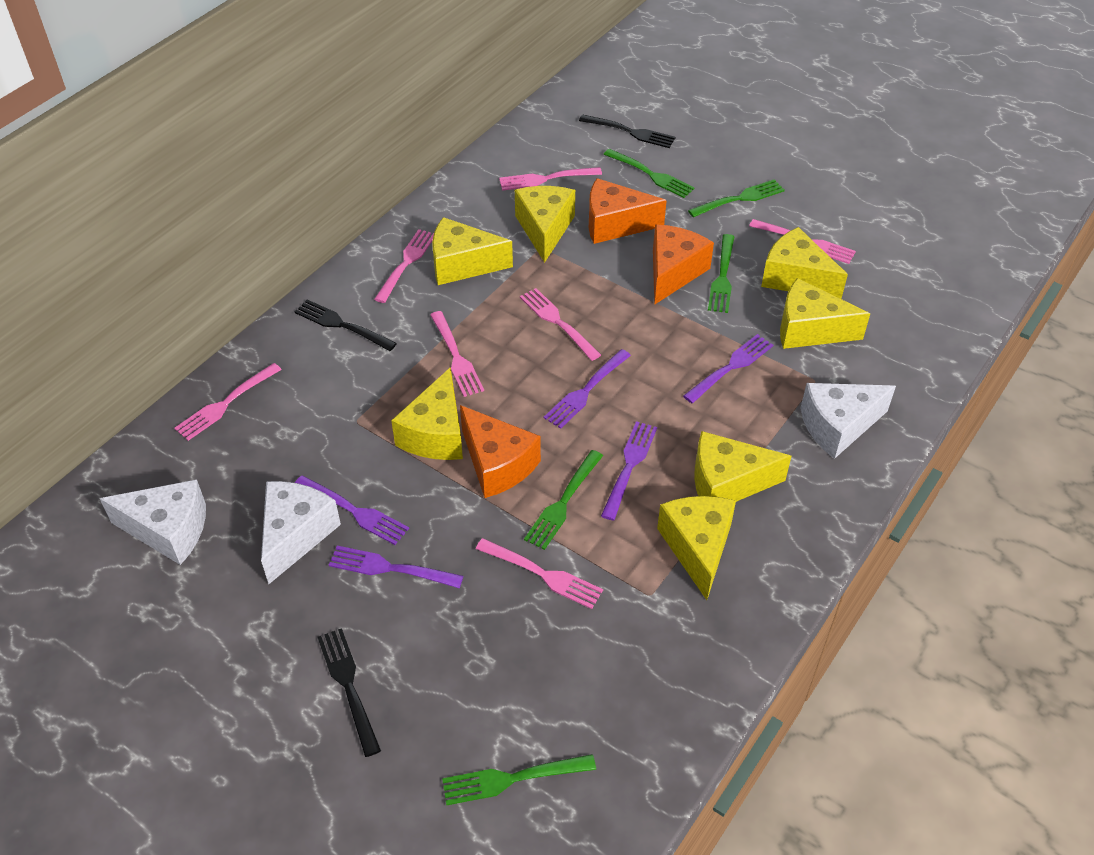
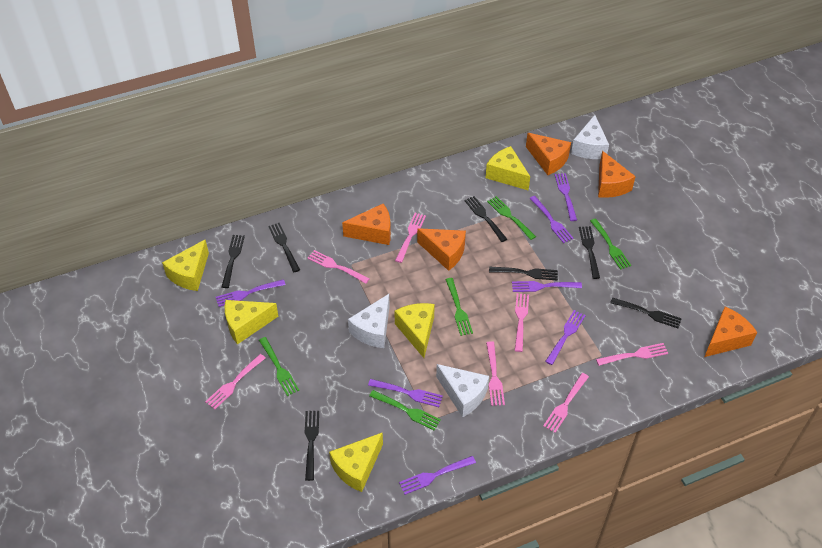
black fork: [295,300,397,351] [317,628,381,757] [579,115,675,148] = 3 -> [221,235,245,288] [268,223,300,272] [305,411,319,481] [464,196,507,242] [489,267,558,281] [579,226,600,279] [610,297,682,328] = 7
orange cheese: [460,405,541,498] [589,178,667,244] [653,225,714,305] = 3 -> [342,204,391,245] [417,228,466,271] [526,133,571,175] [598,151,636,198] [704,307,757,357] = 5
purple fork: [295,475,409,545] [329,546,463,588] [544,349,631,429] [601,421,657,520] [683,334,773,403] = 5 -> [216,279,286,307] [368,379,443,407] [399,456,476,495] [512,281,582,292] [529,196,574,243] [545,310,586,365] [555,173,577,221] = 7
yellow cheese: [391,367,463,460] [432,217,513,285] [515,186,575,263] [657,496,736,600] [694,431,792,502] [761,227,848,299] [780,278,870,349] = 7 -> [162,240,209,291] [224,300,279,344] [329,432,383,492] [394,303,435,358] [486,146,530,191] = 5

